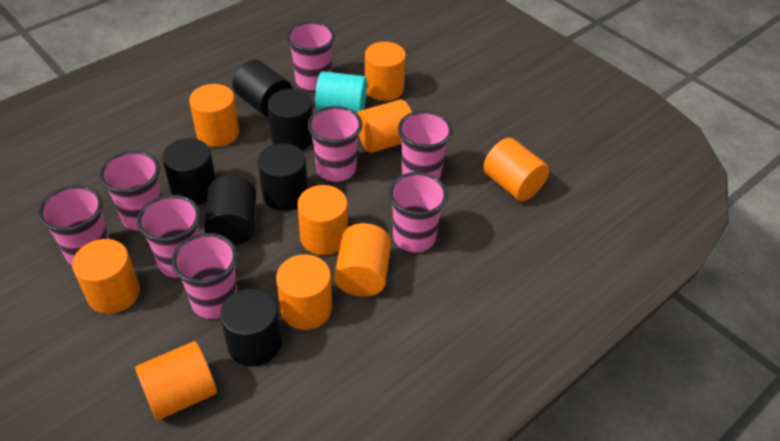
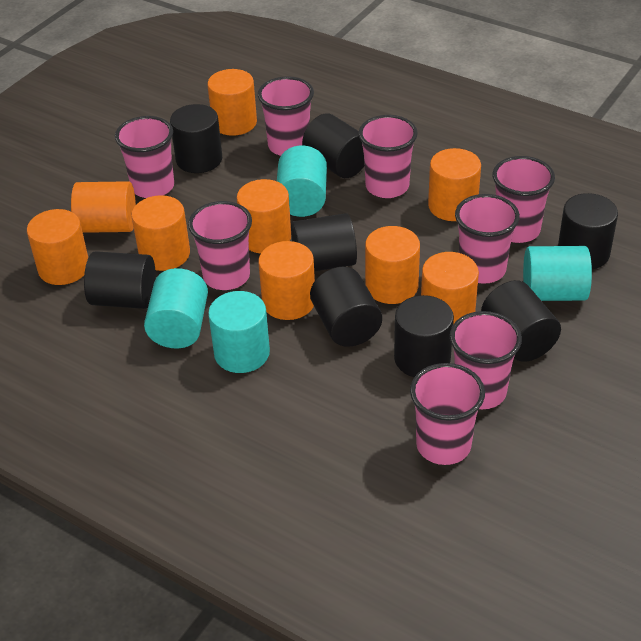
black cylinder: [162,138,216,205] [204,175,256,245] [220,289,282,367] [233,60,292,117] [258,143,308,211] [267,89,313,150] = 6 -> [84,251,156,309] [170,104,222,173] [291,213,357,271] [302,114,364,178] [310,267,382,347] [394,295,454,377] [481,280,561,362] [558,193,618,269] = 8
turquoise cylinder: [315,71,367,113] = 1 -> [144,268,208,348] [208,291,270,373] [277,146,327,217] [523,246,592,301] = 4

